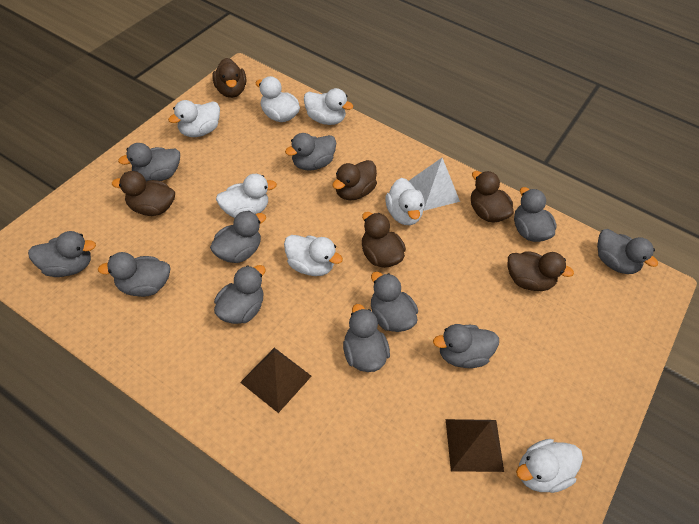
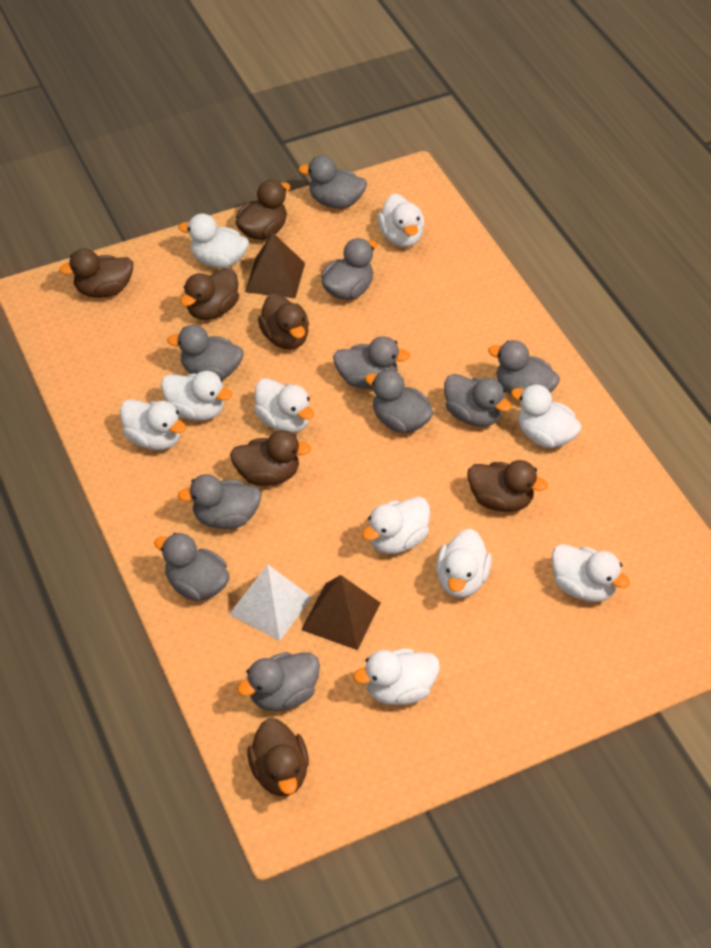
brown duck: [112,171,175,216] [212,58,246,98] [332,160,377,200] [362,212,406,268] [471,171,514,223] [508,251,574,291] = 6 -> [59,249,133,298] [180,268,239,320] [230,430,311,486] [236,180,290,240] [247,718,309,796] [258,293,309,350] [467,460,548,512] = 7
grey duck: [28,231,96,277] [98,252,171,297] [118,143,180,181] [210,211,266,263] [214,265,266,324] [285,133,336,171] [343,304,390,372] [371,272,418,332] [433,324,499,368] [514,187,557,242] [597,229,658,274] = 11 -> [154,533,230,601] [167,325,243,379] [177,474,262,529] [237,652,320,711] [298,156,367,208] [321,238,377,300] [333,336,410,389] [365,370,434,433] [444,374,512,427] [488,340,560,395] = 10
white duck: [168,100,220,137] [216,174,277,218] [255,76,300,122] [284,235,343,276] [304,88,353,125] [386,178,424,225] [516,439,583,493] = 7 -> [120,399,186,450] [161,371,232,421] [178,214,249,268] [254,378,314,433] [353,649,440,705] [362,497,430,554] [377,193,425,247] [436,529,492,598] [511,384,582,448] [552,544,630,602] = 10

